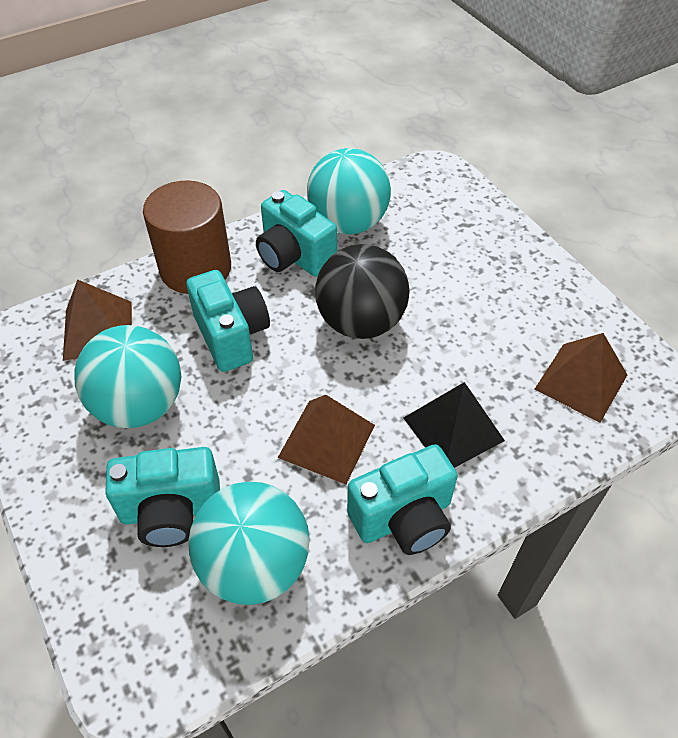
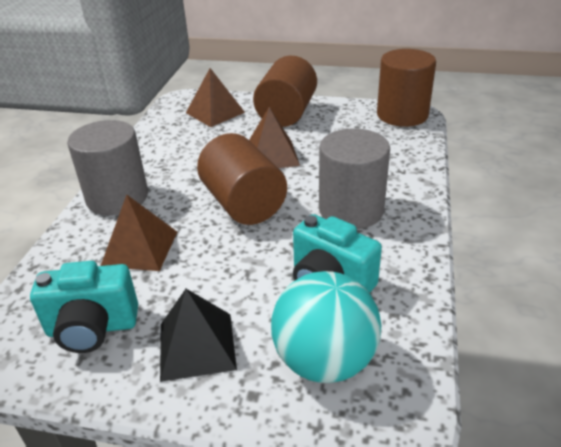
black ball: [315,244,409,339] = 1 -> none = 0
brown cylinder: [143,180,231,294] = 1 -> [197,133,287,225] [253,56,317,127] [377,49,436,127] = 3
grey cylinder: none = 0 -> [67,120,148,215] [319,128,390,229] = 2
turquoise ball: [74,325,181,428] [188,482,310,605] [307,148,391,234] = 3 -> [271,271,381,383] = 1
turquoise camera: [105,447,220,547] [186,270,270,372] [256,190,337,277] [347,444,458,555] = 4 -> [30,261,138,353] [293,214,382,293] = 2

